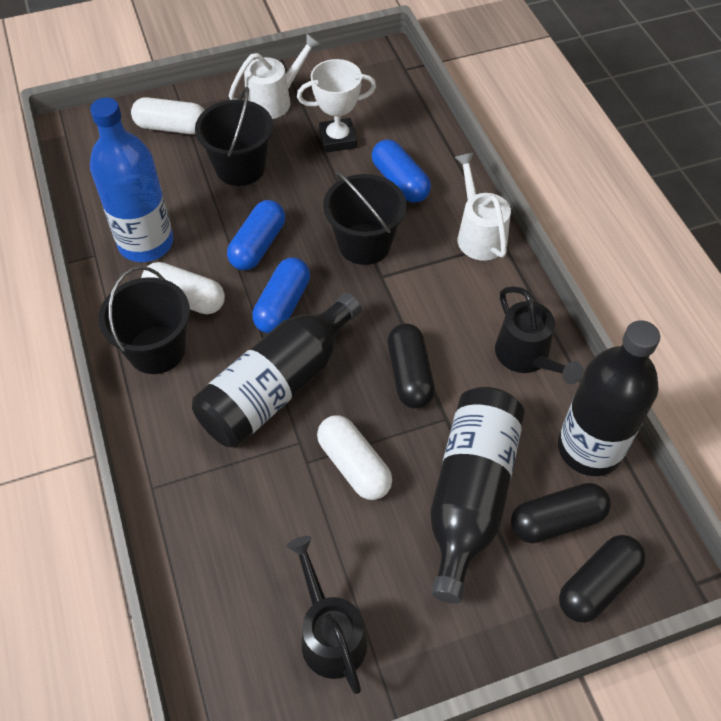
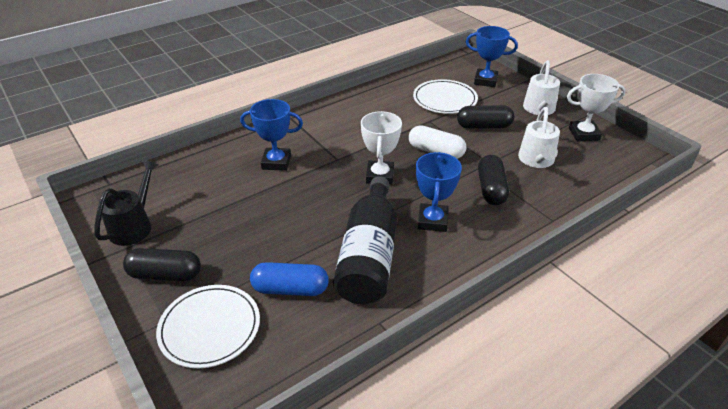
black bottle: [192,292,362,448] [430,387,525,604] [558,320,660,476] = 3 -> [333,176,397,305] = 1
black bucket: [99,266,190,374] [195,87,273,186] [323,171,406,265] = 3 -> none = 0
black watering can: [286,536,367,694] [495,286,583,384] = 2 -> [94,160,158,246] = 1
blue bottle: [90,97,174,262] = 1 -> none = 0
blue capsule: [227,200,285,270] [252,258,310,333] [372,139,431,203] = 3 -> [250,262,329,296] = 1
blue trophy: none = 0 -> [240,99,303,171] [416,152,462,232] [466,26,518,87] = 3
white capsule: [131,97,205,135] [141,262,225,314] [317,415,392,500] = 3 -> [409,125,466,159] = 1
white plate: none = 0 -> [156,285,260,368] [413,79,478,114] = 2
white trophy: [297,59,376,153] = 1 -> [361,111,402,185] [567,74,626,142] = 2

